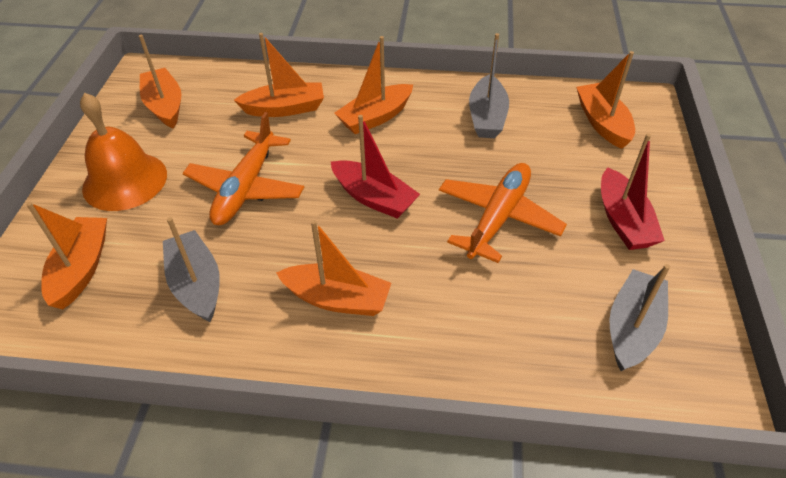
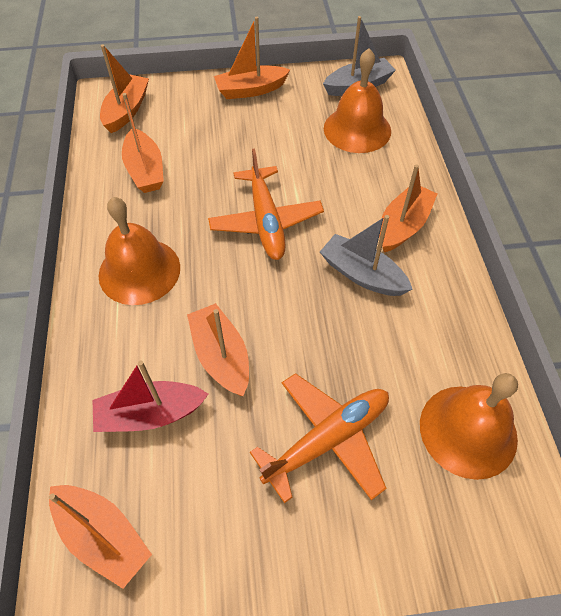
grey boat: [163,217,220,322] [469,33,509,138] [609,264,670,371] = 3 -> [320,215,413,296] [323,16,396,96] = 2
orange bell: [80,93,167,211] = 1 -> [98,197,180,305] [324,48,391,153] [420,373,518,480] = 3
red boat: [331,115,420,219] [601,133,665,250] = 2 -> [92,361,209,432] = 1

